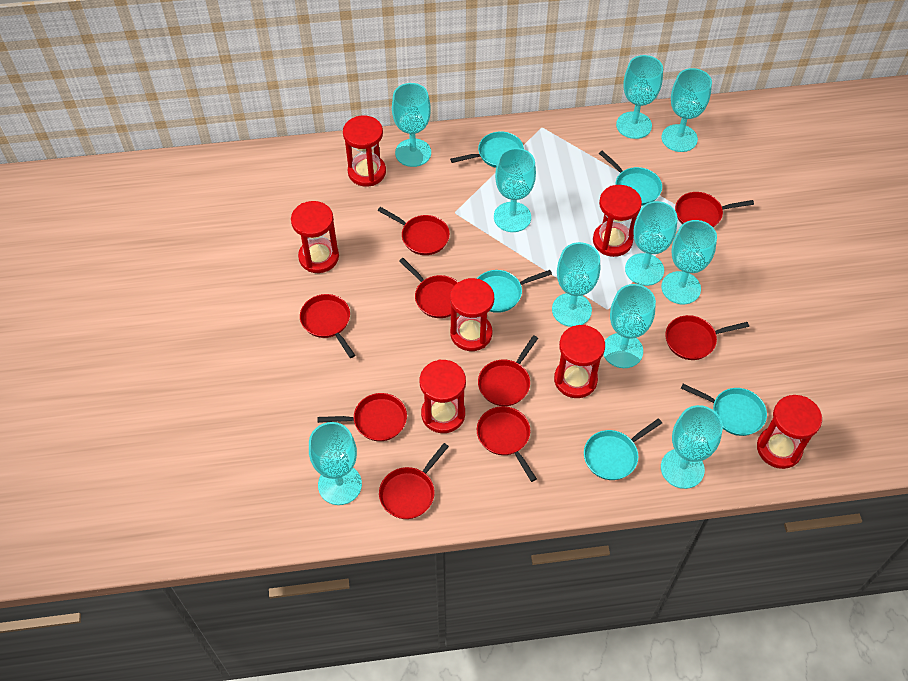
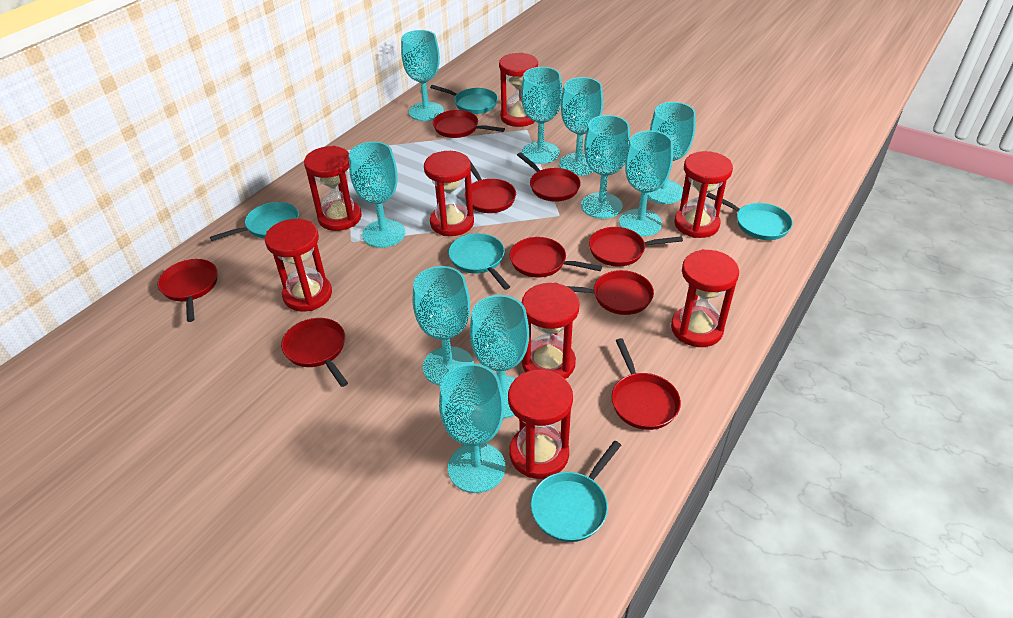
red hourglass: [291,201,339,273] [343,116,386,187] [420,360,466,433] [450,278,494,351] [554,325,605,398] [593,185,642,257] [757,395,822,469] = 7 -> [265,219,332,311] [304,146,362,231] [424,151,474,236] [499,52,538,127] [508,370,573,479] [522,283,580,379] [671,249,739,347] [674,151,733,238] = 8

